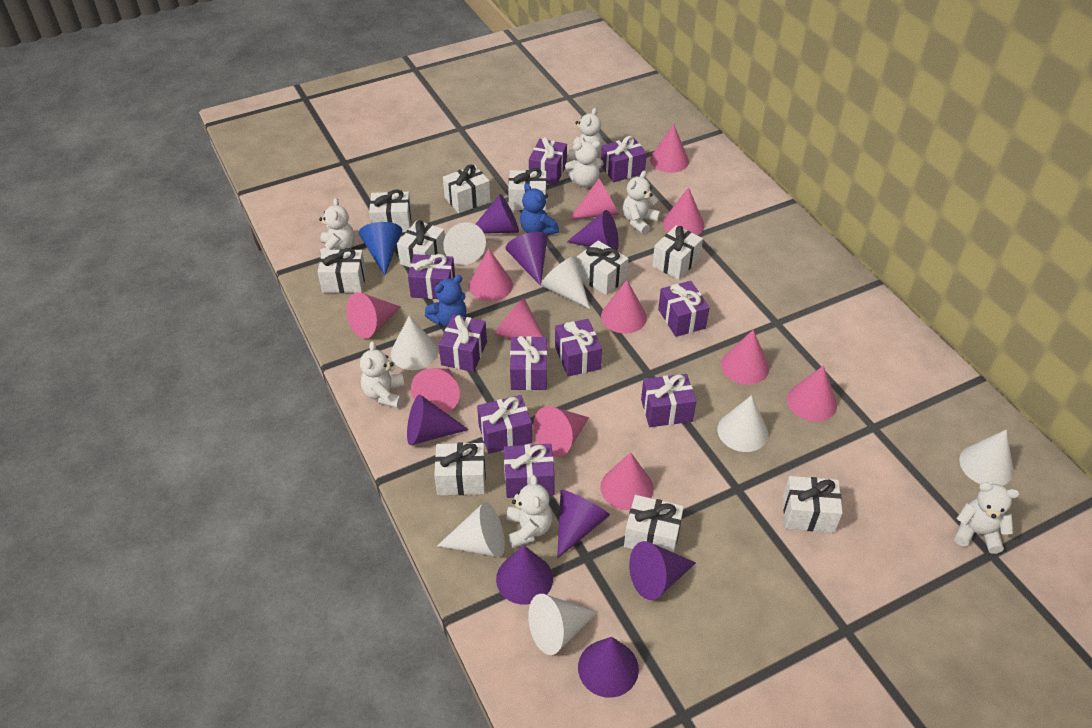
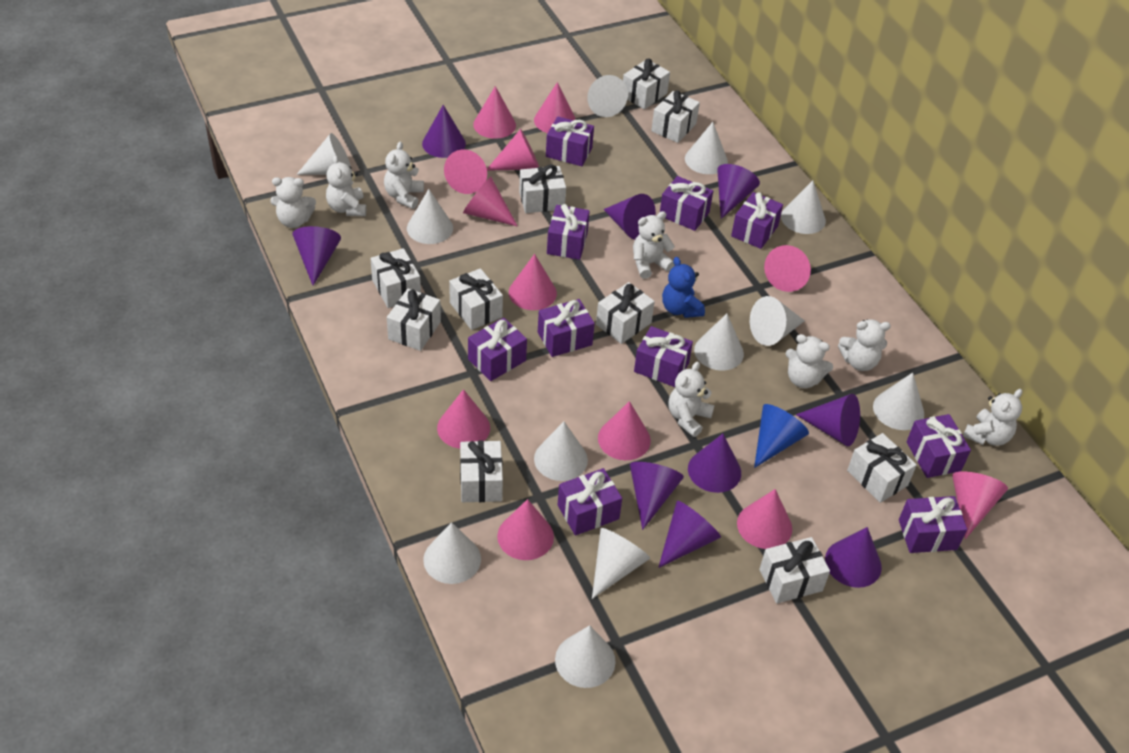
blue teddy bear: [425,275,466,327] [520,183,559,235] = 2 -> [662,257,705,318] = 1
purple cone: [407,395,469,445] [475,194,519,234] [496,545,553,605] [506,232,547,286] [557,490,610,559] [567,210,619,250] [578,637,639,698] [629,541,696,600] = 8 -> [292,226,341,286] [422,105,466,158] [603,194,656,240] [630,462,684,530] [658,501,721,568] [688,434,741,493] [717,164,760,219] [796,394,860,446] [825,527,882,588] = 9
white cone: [391,316,438,370] [437,502,505,557] [443,222,486,265] [528,594,598,655] [541,256,590,309] [717,395,768,452] [959,430,1014,486] = 7 -> [297,133,352,175] [407,189,453,244] [423,522,481,584] [534,422,588,481] [555,625,616,688] [587,75,628,117] [592,528,650,599] [685,122,728,174] [694,314,744,371] [750,296,805,346] [781,180,826,234] [873,373,924,430] = 12
white teddy bear: [319,198,355,254] [360,341,405,408] [506,475,553,548] [565,141,603,187] [568,108,603,160] [623,171,660,234] [954,482,1019,554] = 7 -> [270,177,316,228] [326,155,366,216] [384,142,424,209] [633,211,675,279] [668,361,715,437] [785,334,833,388] [838,319,891,371] [963,389,1023,446] = 8

